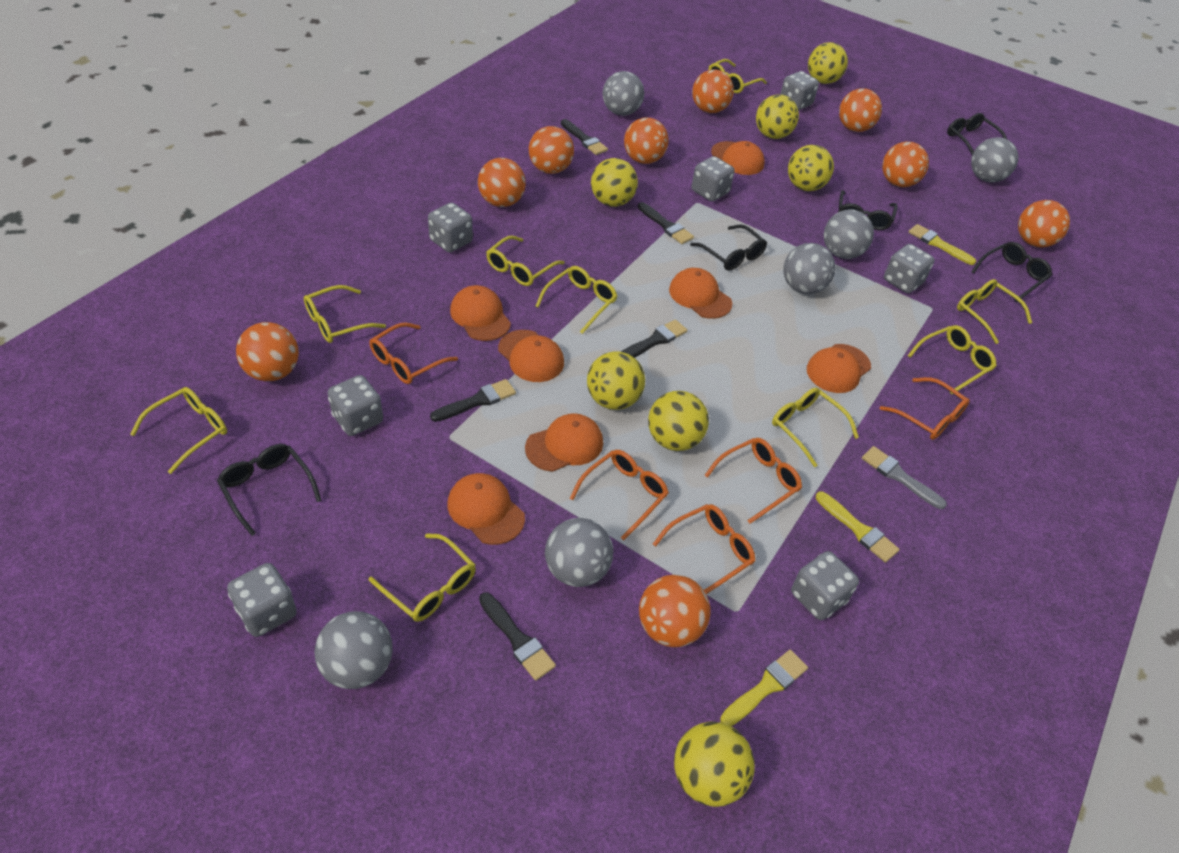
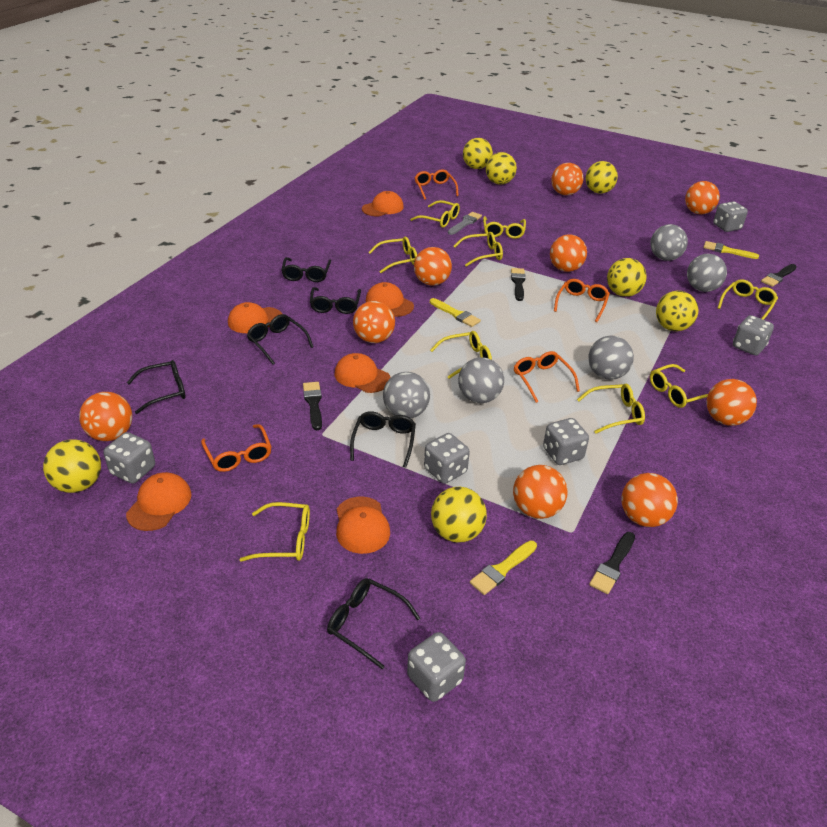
black brush: [430,379,516,422] [479,592,556,681] [561,119,608,155] [621,319,687,358] [638,202,694,244] = 5 -> [303,382,322,430] [511,268,526,301] [589,532,635,594] [761,264,797,287] = 4
black glasses: [217,444,322,536] [690,225,767,271] [838,190,898,230] [947,113,1007,155] [971,242,1052,302] = 5 -> [127,360,186,414] [247,314,313,364] [281,257,331,282] [310,287,361,314] [327,578,420,669] [350,411,416,468] = 6
grey ball: [314,611,393,689] [545,518,613,587] [603,71,644,116] [783,243,836,294] [824,210,874,259] [971,137,1018,182] = 6 -> [383,372,430,418] [458,357,504,403] [588,335,634,380] [650,224,688,261] [687,254,727,292] = 5
grey dice: [227,563,297,637] [328,375,383,436] [428,202,473,253] [691,156,735,202] [780,71,819,110] [791,551,859,620] [884,244,935,293] = 7 -> [103,432,155,484] [407,632,466,702] [424,433,470,484] [543,418,589,465] [713,201,748,232] [733,315,774,355] = 6
orange cap: [447,473,525,545] [450,285,511,341] [498,330,564,382] [525,413,603,472] [669,268,732,319] [711,141,765,175] [807,344,871,393] = 7 -> [126,472,191,531] [228,302,282,333] [335,353,391,393] [336,497,390,554] [362,191,404,217] [366,282,414,317] = 6
orange glasses: [370,322,458,384] [569,450,669,540] [653,504,755,594] [705,438,802,524] [880,377,970,440] = 5 -> [201,424,272,472] [414,169,459,200] [514,351,580,403] [554,279,610,322] = 4

